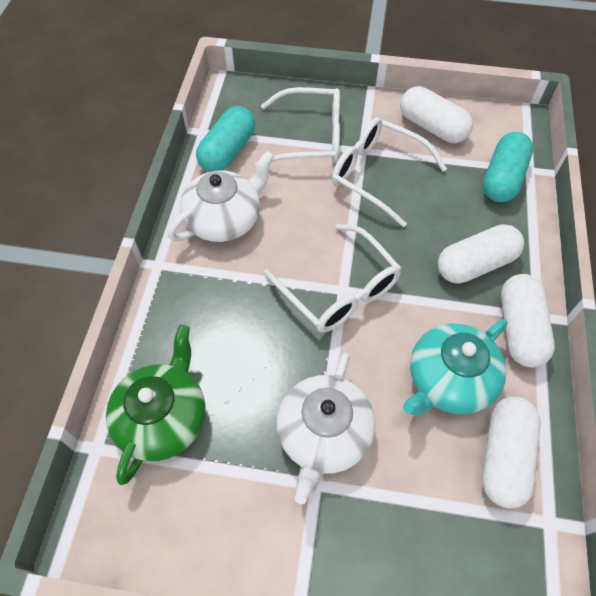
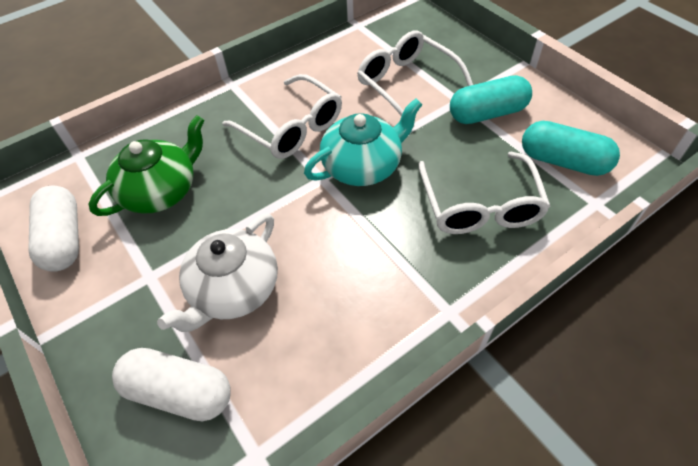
white capsule: [400,86,473,143] [438,224,524,284] [482,397,541,509] [501,274,555,367] = 4 -> [29,185,79,272] [112,348,230,421] = 2
white teapot: [168,151,274,242] [277,352,375,504] = 2 -> [157,213,278,332] = 1

